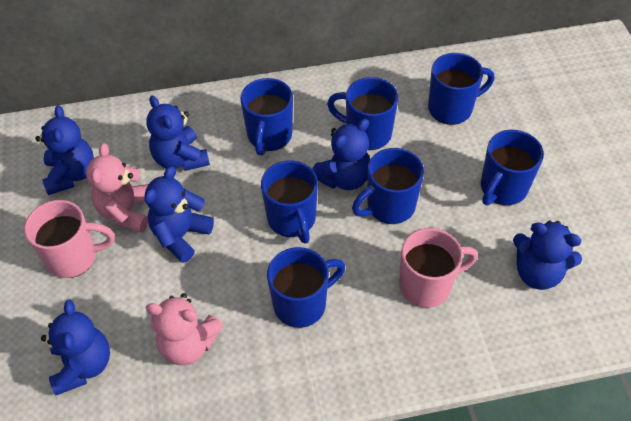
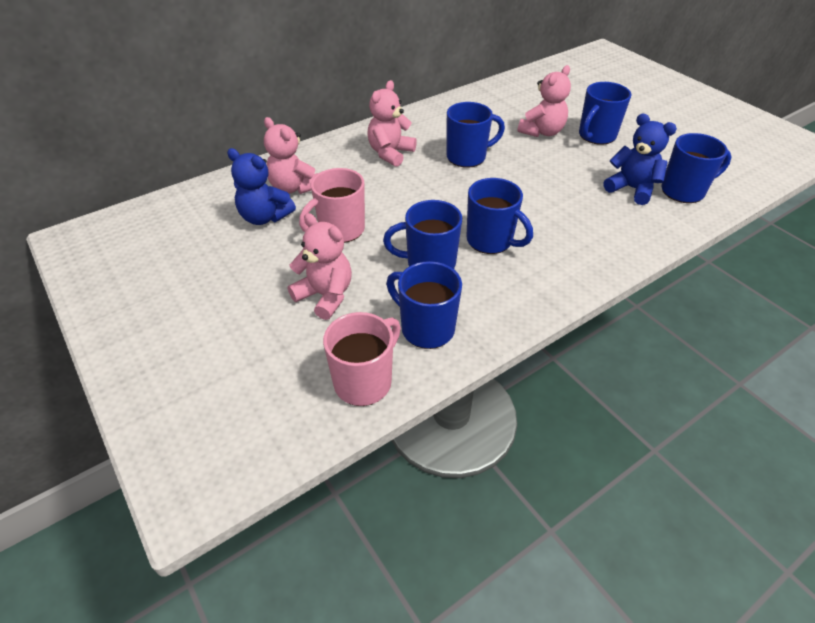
blue mug: [240,78,293,155] [261,160,318,244] [267,247,345,328] [327,77,398,150] [352,148,424,224] [428,53,494,125] [481,130,544,205] = 7 -> [383,200,462,269] [386,261,462,349] [447,102,505,168] [466,178,533,254] [579,82,632,145] [662,133,731,203] = 6
blue teddy bear: [35,105,94,195] [41,300,110,395] [144,166,214,263] [146,95,210,171] [312,119,370,190] [513,221,582,290] = 6 -> [227,148,296,225] [604,114,677,205] = 2
pink teddy bear: [86,143,149,233] [146,293,223,365] = 2 -> [264,117,318,194] [288,213,352,320] [367,80,417,167] [518,65,571,137] = 4

